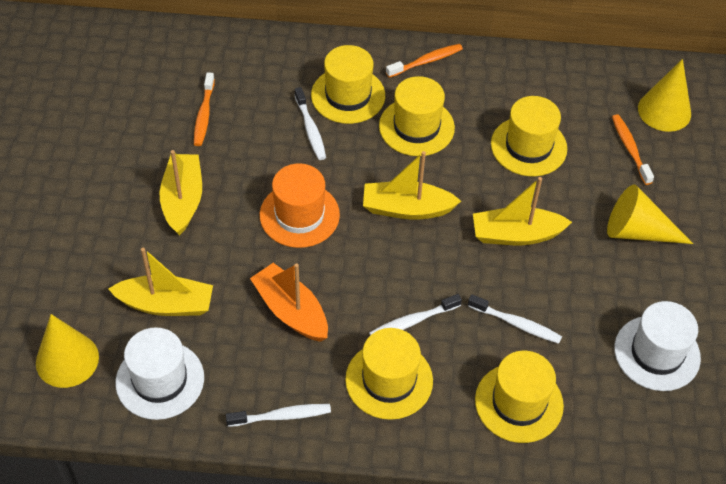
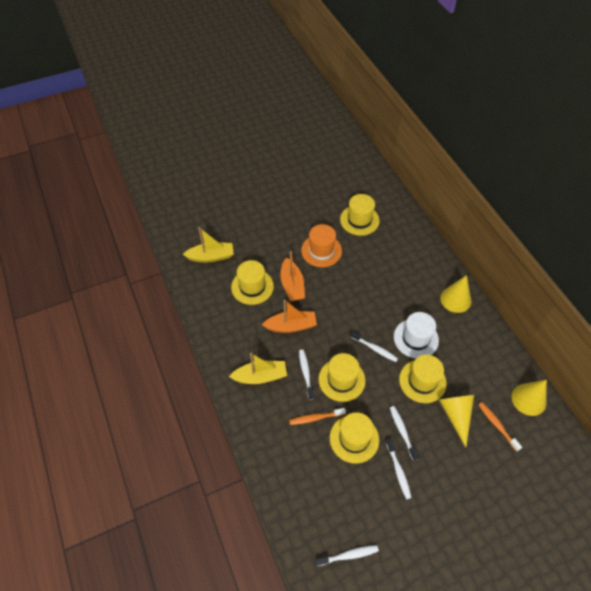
orange boat: [250,263,328,342] = 1 -> [262,300,317,333] [280,251,305,301] = 2
orange toothbrush: [194,72,215,146] [386,44,463,78] [612,114,654,185] = 3 -> [289,408,346,425] [478,402,522,452] = 2
white hat: [115,327,204,420] [614,301,701,391] = 2 -> [394,312,439,359] = 1
white toothbrush: [226,404,331,427] [295,87,326,160] [369,294,462,335] [468,294,562,344] = 4 -> [299,349,314,400] [315,545,379,566] [350,331,398,362] [386,439,412,499] [390,406,419,461] = 5
yellow boat: [108,248,213,316] [160,150,202,236] [363,151,461,220] [473,177,572,245] = 4 -> [183,227,234,263] [229,353,287,384] = 2

